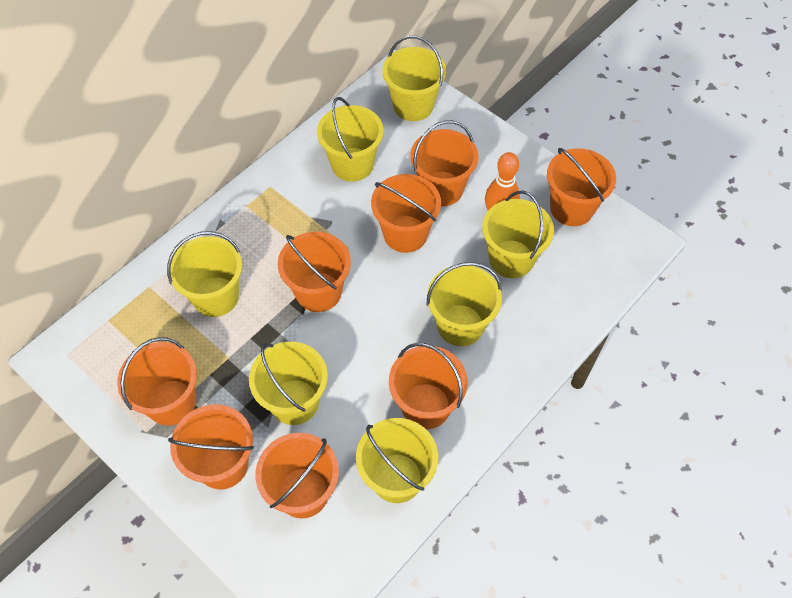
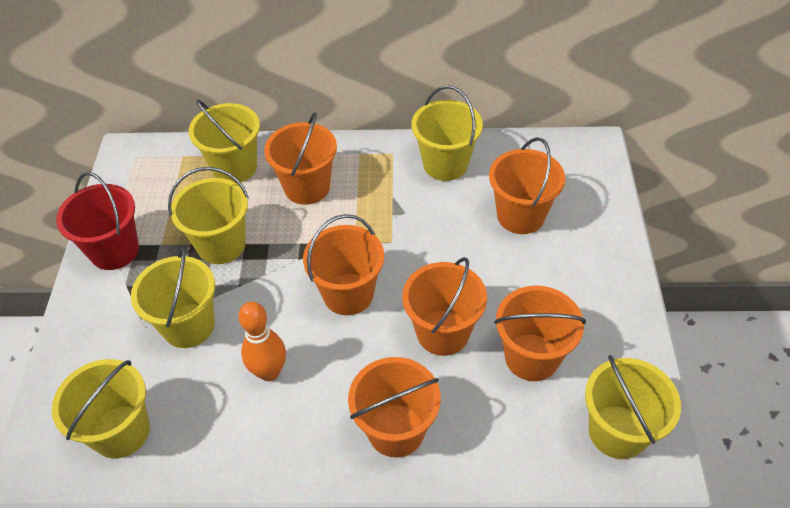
orange bucket: [117,337,197,426] [168,404,254,489] [255,433,339,519] [278,232,351,312] [371,174,441,253] [389,343,468,429] [410,120,478,206] [547,148,616,226] = 8 -> [264,112,337,205] [303,214,384,315] [348,357,441,457] [402,257,487,356] [489,137,565,234] [494,286,586,381] = 6
red bucket: none = 0 -> [56,172,139,270] = 1
yellow bucket: [167,231,242,317] [249,342,328,425] [317,97,384,182] [356,418,438,503] [383,36,446,121] [427,262,502,346] [482,191,554,278] = 7 -> [52,359,150,459] [131,247,215,348] [168,167,249,264] [189,99,260,183] [412,85,483,181] [585,355,681,459] = 6

